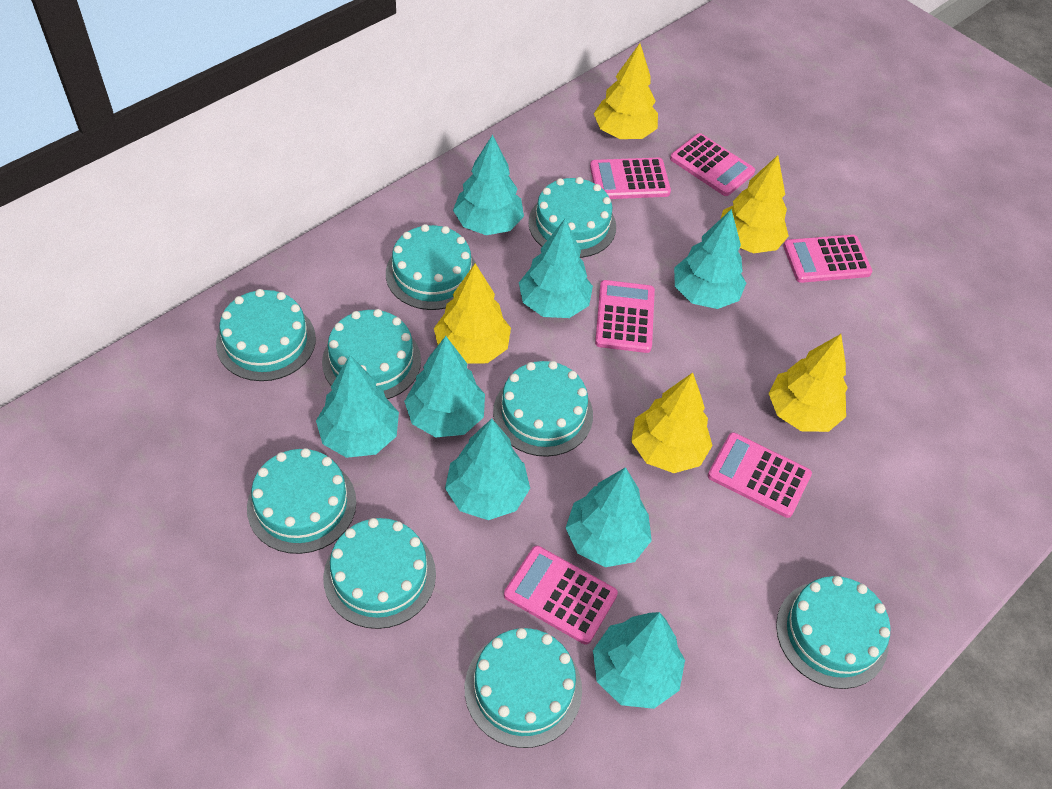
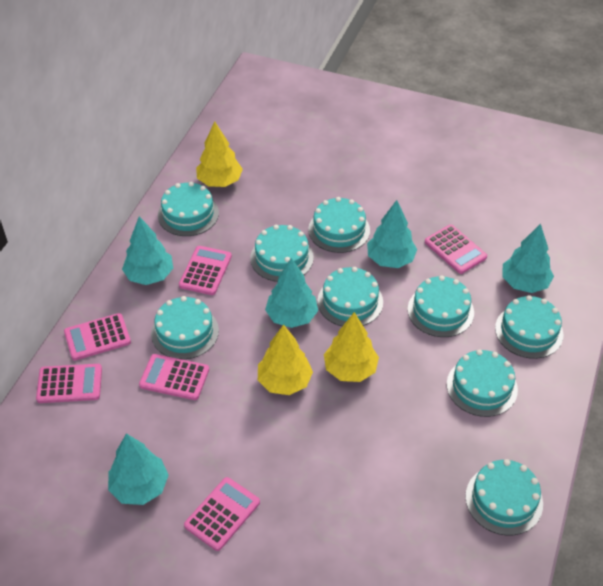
turquoise tree: [316,356,399,458] [404,336,485,437] [445,419,530,520] [453,135,524,235] [519,218,593,318] [566,467,652,567] [593,612,685,709] [674,209,746,309] = 8 -> [108,433,169,505] [122,216,173,285] [265,258,318,328] [367,200,417,268] [502,224,554,293] = 5
yellow tree: [434,263,511,364] [594,43,658,139] [631,373,713,473] [721,155,789,253] [769,334,848,432] = 5 -> [196,121,243,187] [258,324,313,395] [324,312,379,382] = 3

